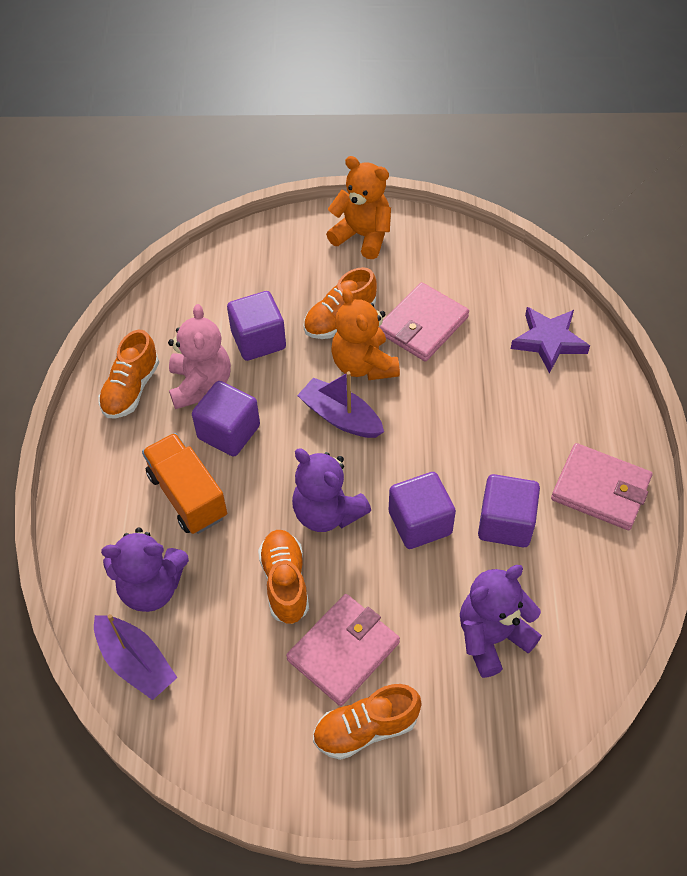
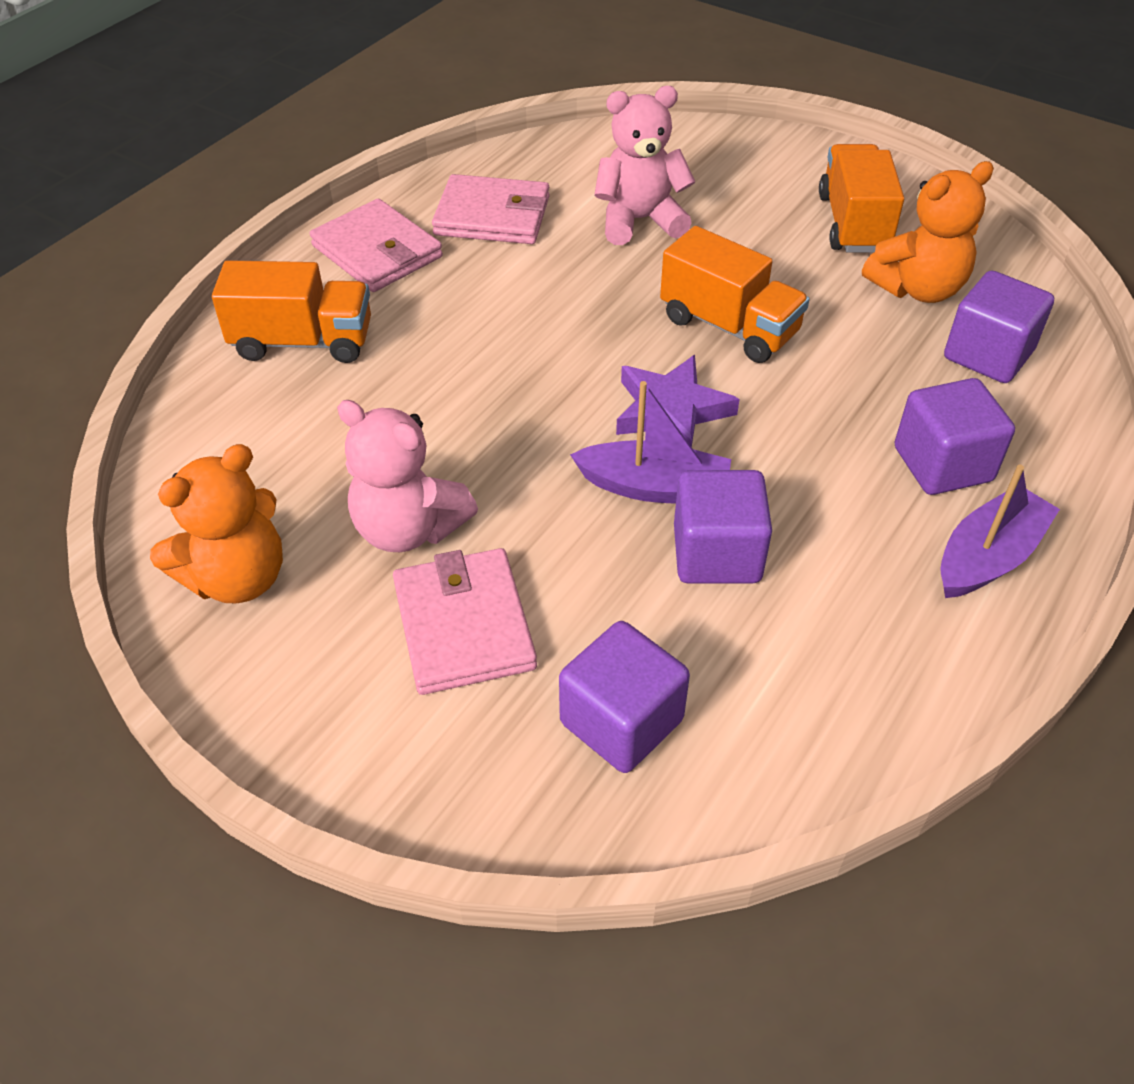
orange shoe: [98,330,159,418] [258,530,309,624] [303,267,377,339] [313,684,422,760] = 4 -> none = 0
orange truck: [142,433,227,534] = 1 -> [212,260,371,363] [660,226,810,363] [819,144,904,253] = 3
pink teddy bear: [168,304,231,409] = 1 -> [337,400,478,552] [594,86,696,245] = 2
purple teddy bear: [101,528,189,612] [292,449,371,532] [460,565,542,678] = 3 -> none = 0

